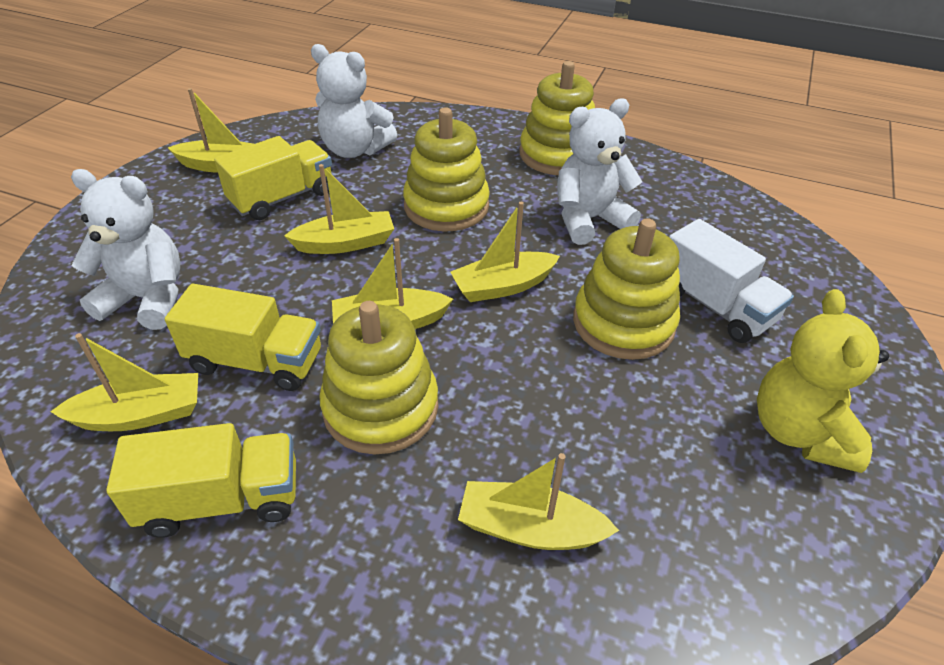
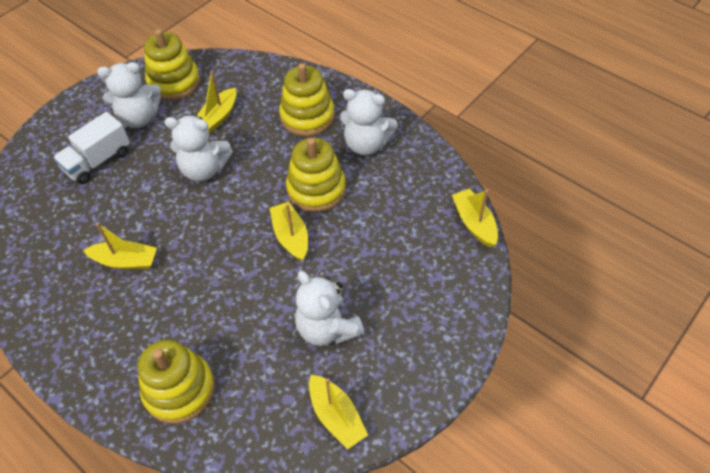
white teddy bear: [71,169,180,330] [311,44,397,158] [557,98,642,245] = 3 -> [97,62,161,128] [165,116,233,181] [295,271,364,346] [340,89,398,155] = 4
yellow boat: [50,333,198,431] [168,88,253,173] [284,164,394,254] [332,238,453,329] [450,202,560,302] [458,453,619,550] = 6 -> [83,223,157,270] [197,71,237,134] [270,202,308,261] [309,375,368,450] [452,188,498,247] = 5
yellow teddy bear: [757,289,889,473] = 1 -> none = 0
yellow truck: [106,423,296,538] [165,284,321,391] [214,136,332,220] = 3 -> none = 0

